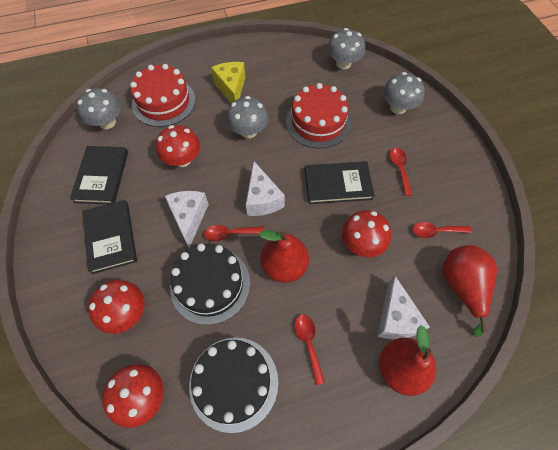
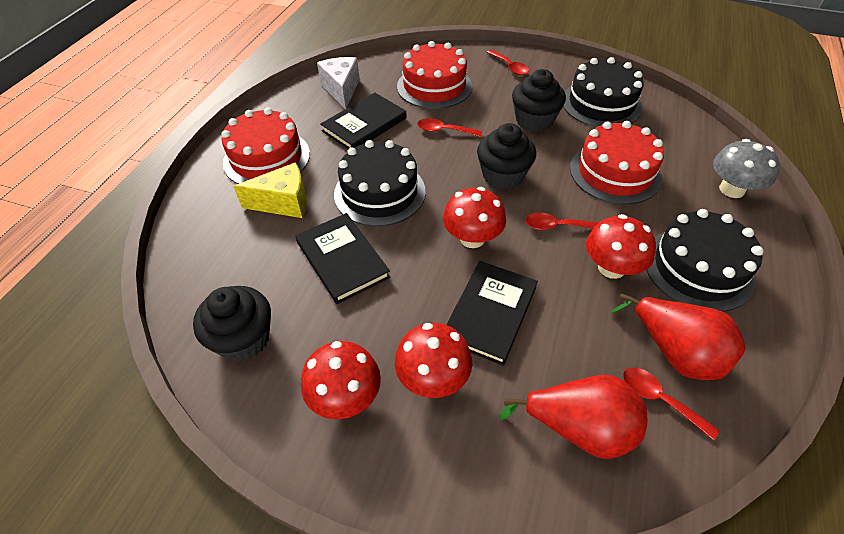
black cake: [170,244,250,325] [189,337,278,433] = 2 -> [334,140,426,226] [563,57,644,127] [646,209,764,312] = 3
black cupcake: none = 0 -> [193,286,271,362] [477,123,536,189] [512,69,566,132] = 3
grey mushroom: [77,88,121,129] [226,96,269,138] [327,28,365,69] [383,72,425,114] = 4 -> [713,139,780,198] = 1
red cake: [130,64,196,127] [286,83,351,149] = 2 -> [221,108,310,184] [397,41,472,109] [570,121,664,204] = 3
red pear: [259,230,309,283] [379,325,437,396] [442,245,497,337] = 3 -> [499,375,647,459] [611,293,746,380] = 2
white cheese: [165,191,209,248] [246,161,285,216] [377,275,430,339] = 3 -> [317,57,360,109] = 1

